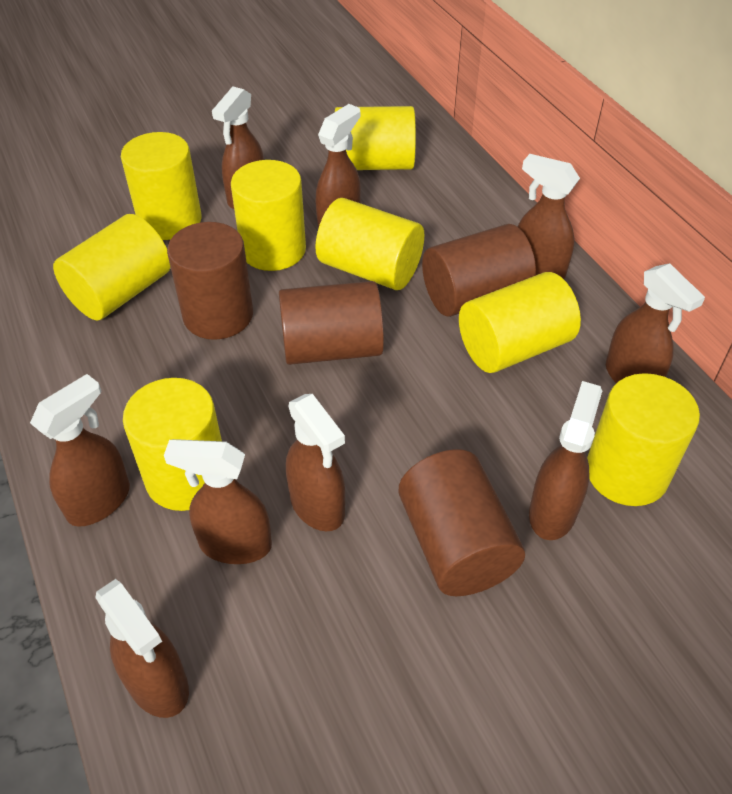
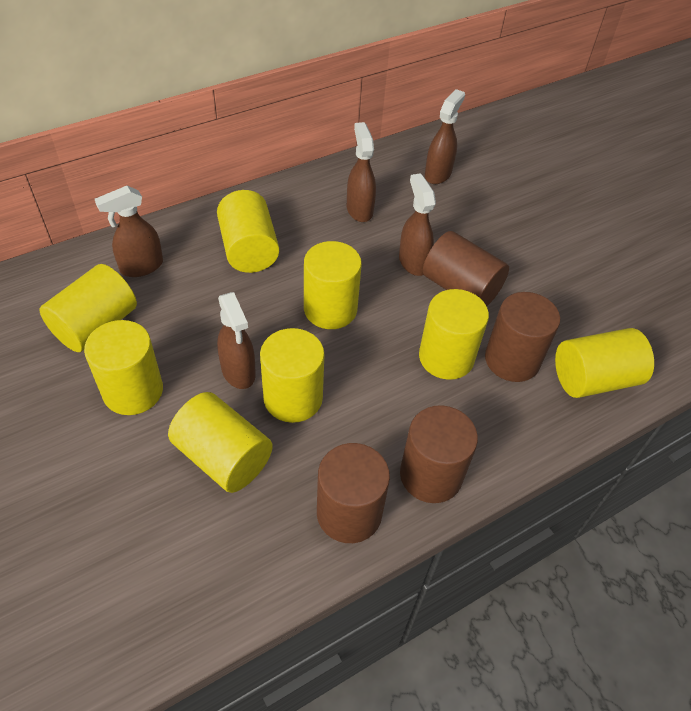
brown spray bottle: [30,374,130,527] [95,579,189,718] [164,439,272,564] [212,87,264,209] [286,394,345,531] [315,104,361,229] [518,154,580,279] [529,381,602,540] [606,263,705,383] = 9 -> [95,186,163,277] [217,292,256,389] [347,122,376,222] [399,173,436,276] [425,89,465,184] = 5

